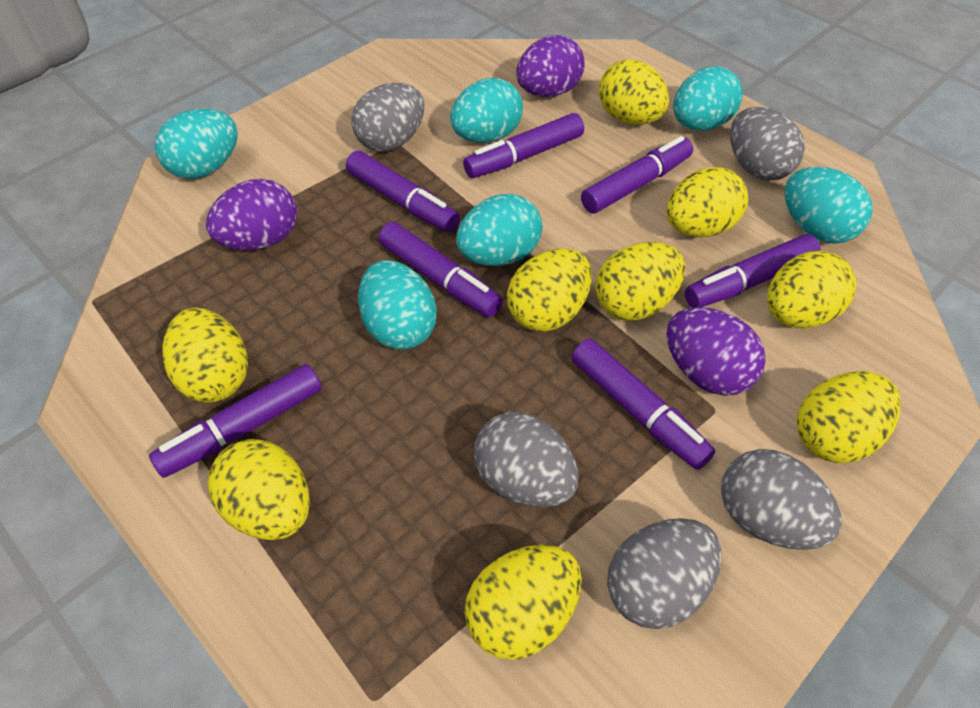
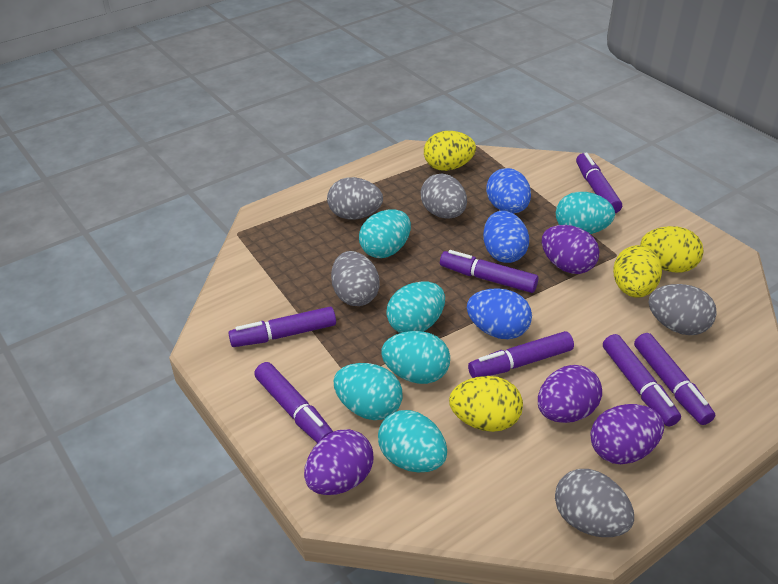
blue egg: none = 0 -> [467,288,532,339] [483,211,529,263] [486,168,531,213] = 3
purple egg: [206,179,297,250] [516,35,584,97] [666,307,766,396] = 3 -> [304,429,373,495] [538,365,602,423] [542,225,599,274] [590,404,664,464] = 4
yellow egg: [162,307,248,403] [208,439,310,540] [464,545,582,660] [507,248,592,332] [595,242,685,321] [599,59,669,125] [667,167,748,237] [767,251,856,328] [797,371,901,463] = 9 -> [424,131,476,171] [449,376,523,432] [613,245,662,298] [640,226,704,272] = 4

